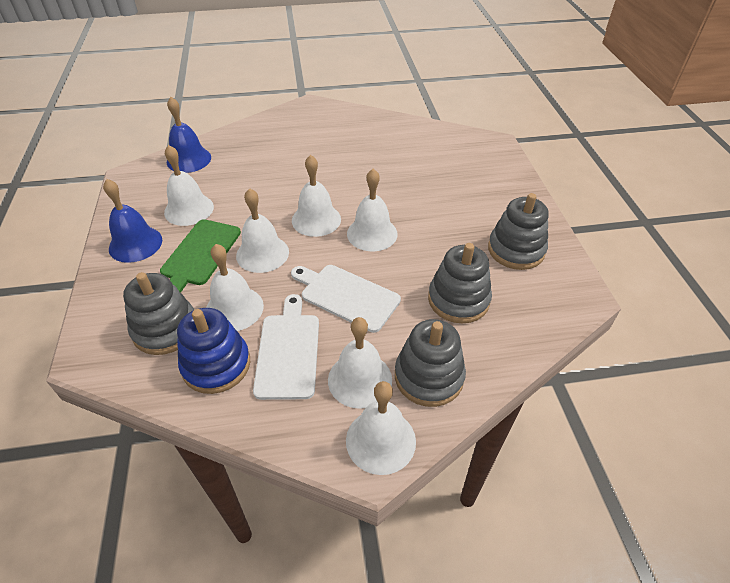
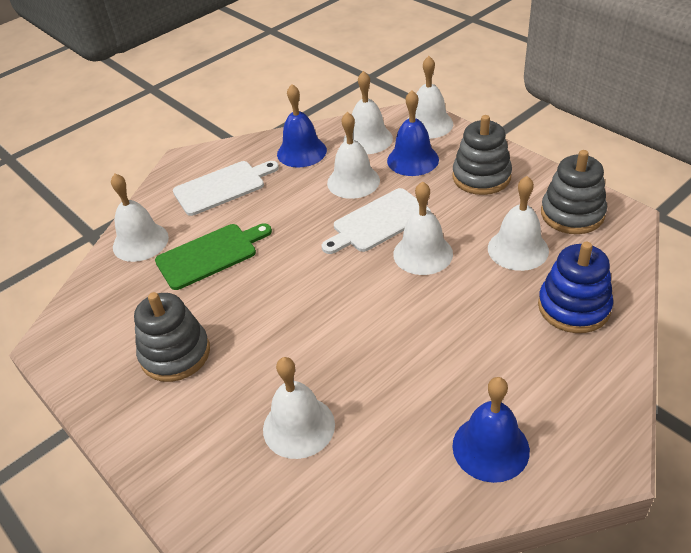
blue bell: [103,179,162,263] [167,97,211,173] = 2 -> [277,84,327,168] [387,90,439,176] [452,377,530,483] = 3
grey stacking toy: [123,272,194,355] [395,319,466,407] [428,243,492,323] [488,193,549,270] = 4 -> [134,292,210,382] [452,115,512,195] [541,150,607,234] = 3

